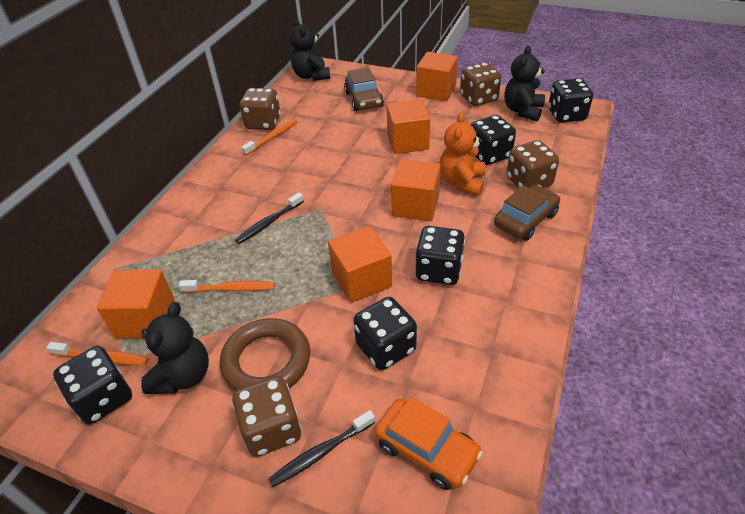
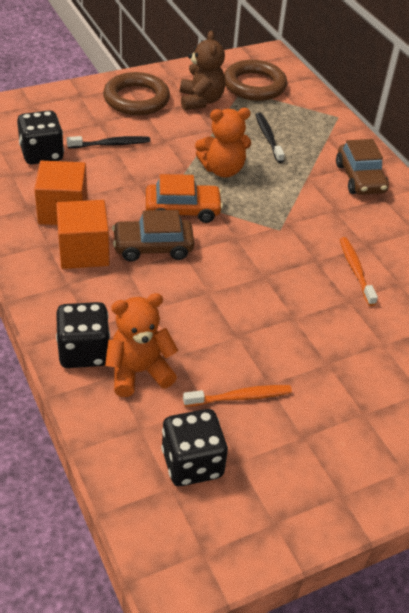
black dice: [53,346,132,425] [353,297,417,370] [415,226,465,285] [471,115,516,165] [548,78,593,123] = 5 -> [17,110,64,164] [56,302,110,368] [161,409,228,486] = 3
black teddy bear: [141,302,209,394] [290,18,330,81] [504,46,545,121] = 3 -> none = 0
brown dice: [232,376,301,457] [240,88,281,130] [460,62,501,106] [506,140,559,188] = 4 -> none = 0
brown ring: [220,318,311,391] = 1 -> [103,72,170,115] [224,60,287,101] = 2
brown teddy bear: none = 0 -> [180,31,225,110] = 1
orange cube: [97,270,175,339] [328,226,392,303] [387,99,430,154] [391,159,441,221] [416,52,458,101] = 5 -> [34,161,87,225] [56,200,109,269] = 2
orange teddy bear: [439,112,485,196] = 1 -> [105,293,179,397] [195,108,251,177] = 2
orange toothbrush: [47,342,149,365] [179,280,275,293] [241,119,298,156] = 3 -> [183,385,292,407] [340,237,378,306] = 2

